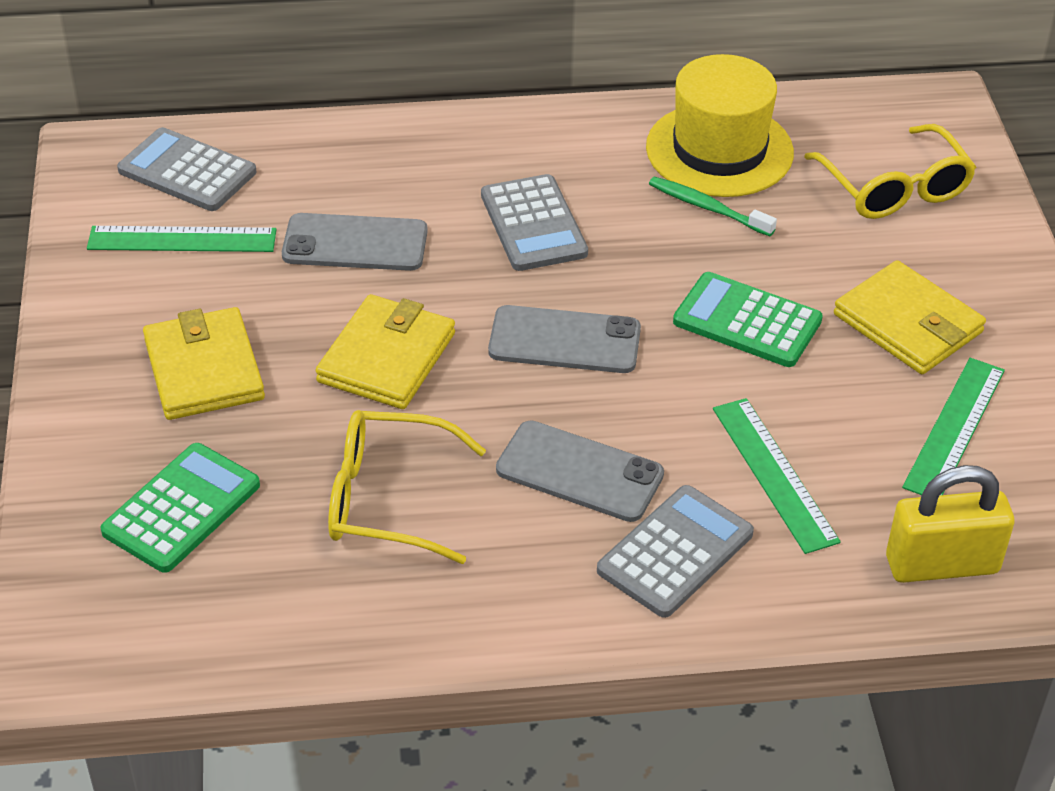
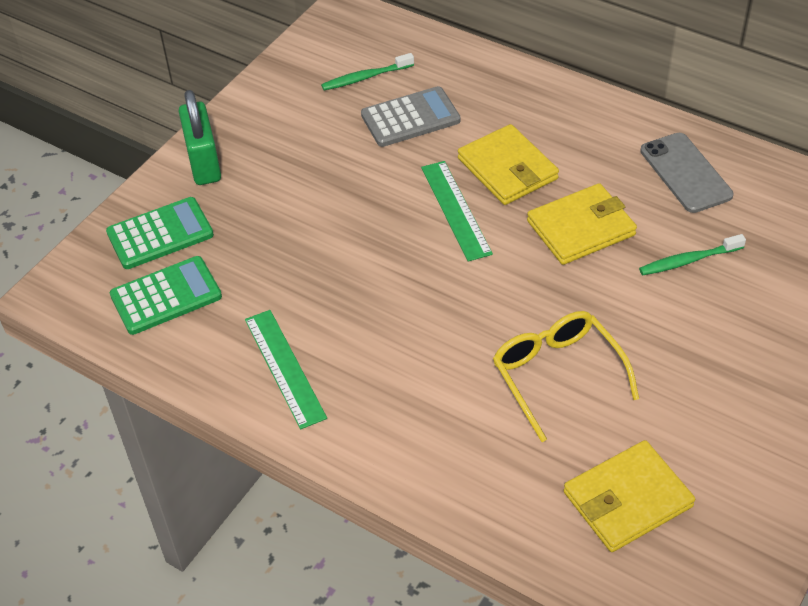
green padlock: none = 0 -> [179,90,221,185] = 1
green ruler: [87,226,277,252] [713,398,841,554] [902,358,1005,495] = 3 -> [245,310,327,429] [421,161,493,262] = 2
green toothbrush: [649,177,777,236] = 1 -> [321,53,414,90] [639,234,746,275] = 2
grey calculator: [117,127,256,211] [481,174,588,271] [597,485,754,618] = 3 -> [361,86,461,147] = 1
grey phone: [282,213,428,271] [488,305,641,373] [496,420,664,522] = 3 -> [640,133,733,213] = 1
yellow glasses: [328,410,486,564] [804,124,976,219] = 2 -> [493,311,639,442] = 1
yellow hat: [646,54,794,197] = 1 -> none = 0
yellow padlock: [886,465,1014,583] = 1 -> none = 0

